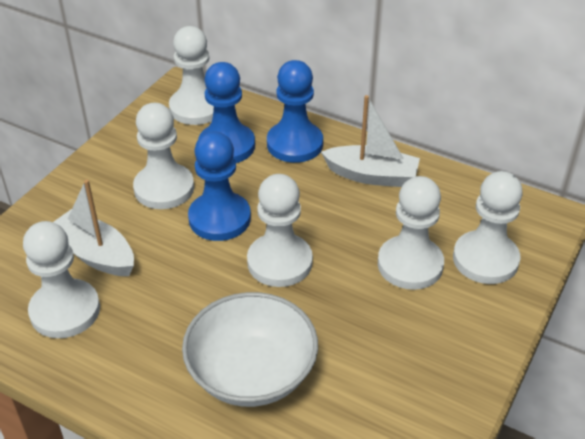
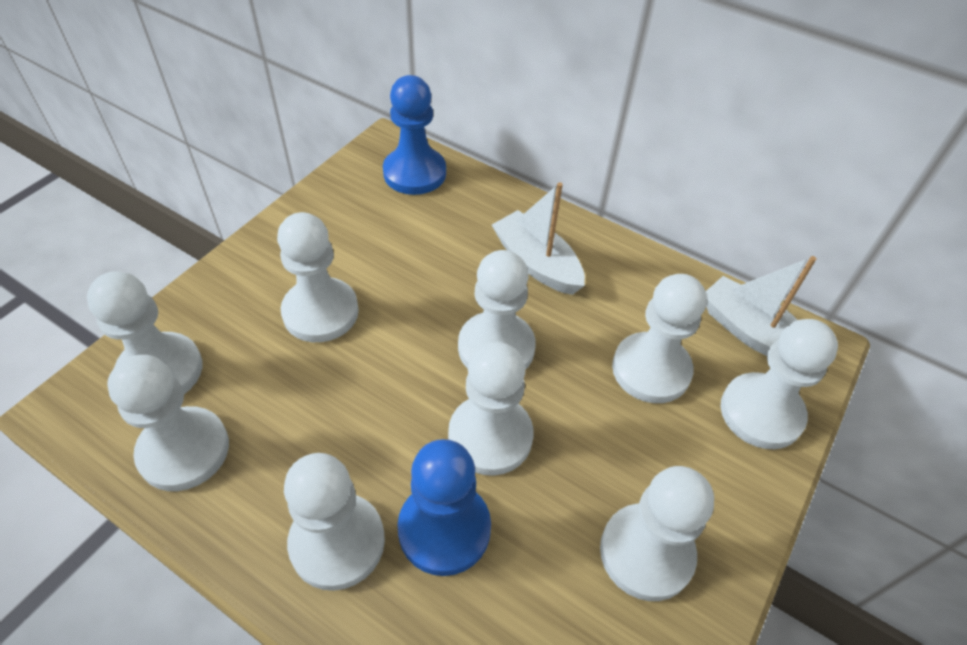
blue pawn: [188,131,251,241] [198,62,255,163] [267,60,323,163] = 3 -> [383,75,446,195] [397,439,491,576] = 2
white bowl: [182,292,318,407] = 1 -> none = 0
white pawn: [23,221,100,338] [133,103,194,209] [169,26,214,125] [247,174,313,287] [378,176,444,290] [453,171,523,284] = 6 -> [87,271,202,394] [107,355,229,491] [277,212,359,342] [284,453,385,591] [448,342,533,476] [458,250,536,370] [600,466,714,601] [612,274,707,403] [721,319,838,449] = 9

